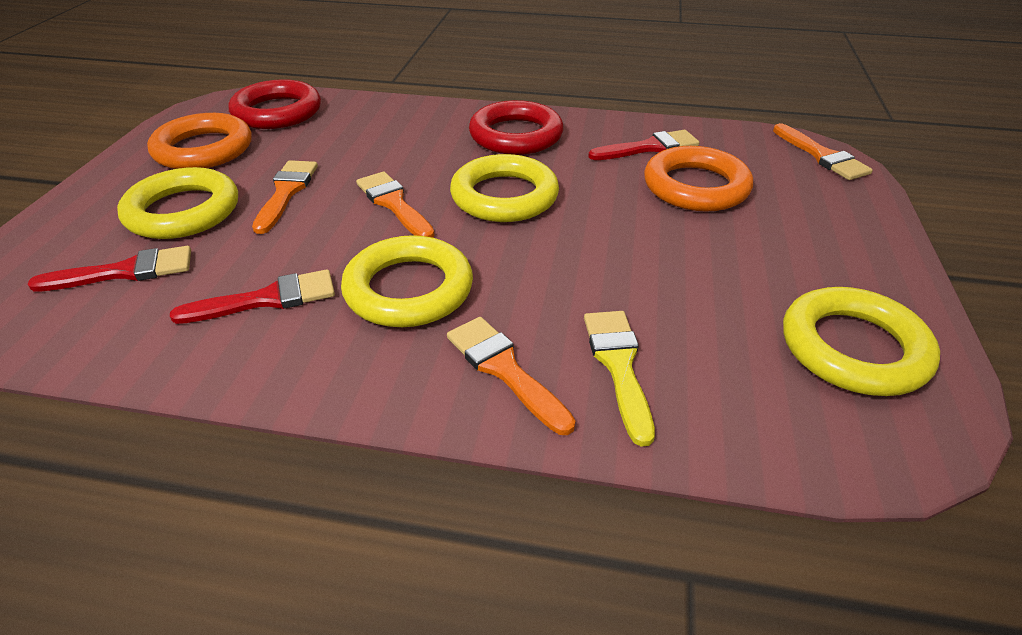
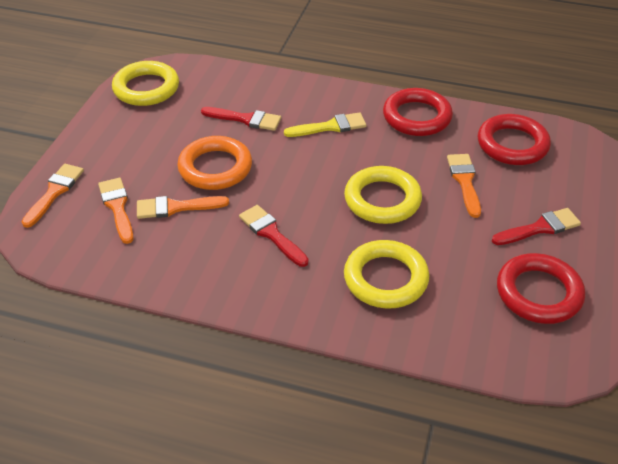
orange ring: [147,113,252,169] [644,146,753,211] = 2 -> [177,136,252,190] = 1
red ring: [229,79,321,129] [469,100,563,155] = 2 -> [383,88,453,136] [478,114,551,165] [497,253,585,324] = 3
yellow ring: [117,167,238,239] [341,235,473,327] [450,154,559,222] [783,287,940,396] = 4 -> [112,61,179,106] [344,166,422,224] [344,240,429,308] = 3

